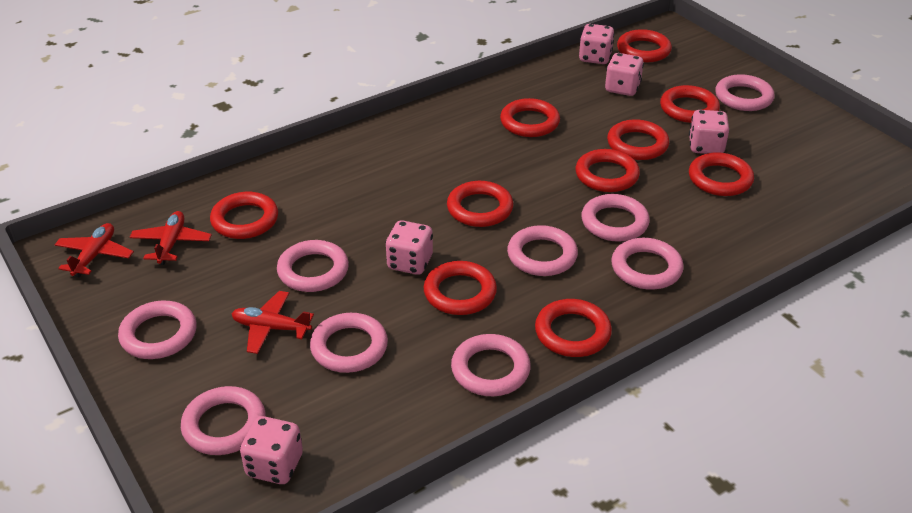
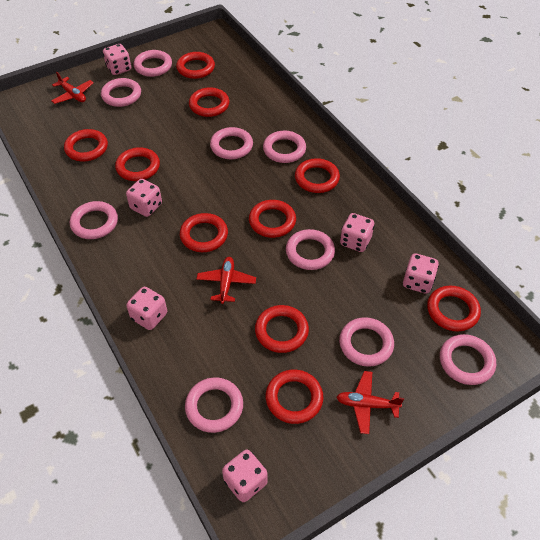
pink dice: [240,416,303,484] [385,220,433,275] [579,24,615,64] [605,53,644,96] [689,110,729,154] = 5 -> [103,44,131,75] [126,179,162,217] [126,287,167,330] [222,450,268,502] [340,213,375,252] [403,253,439,294] = 6

